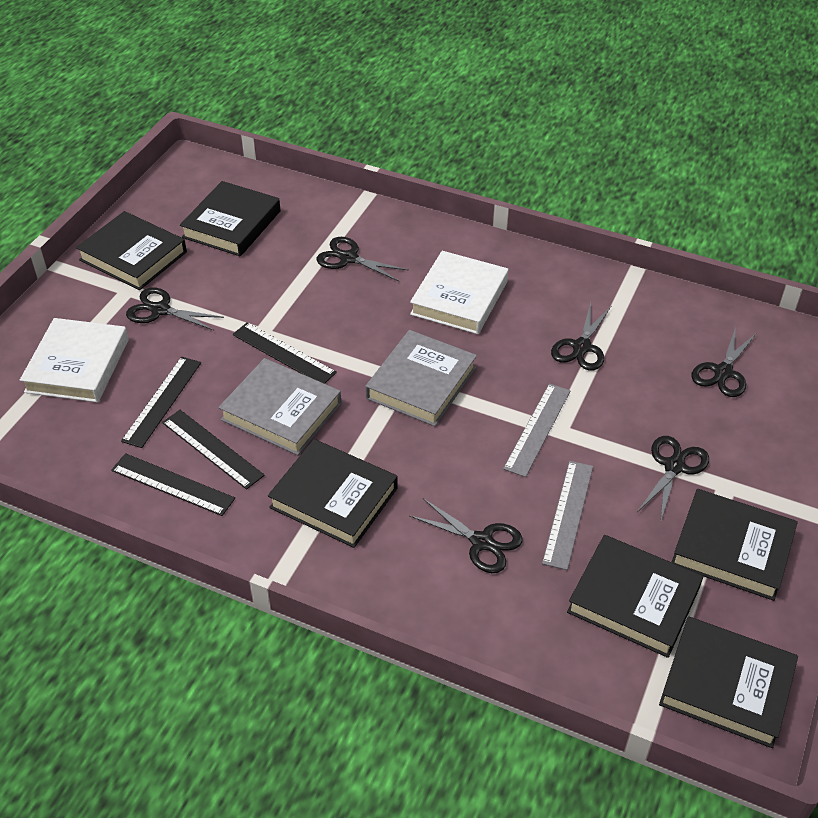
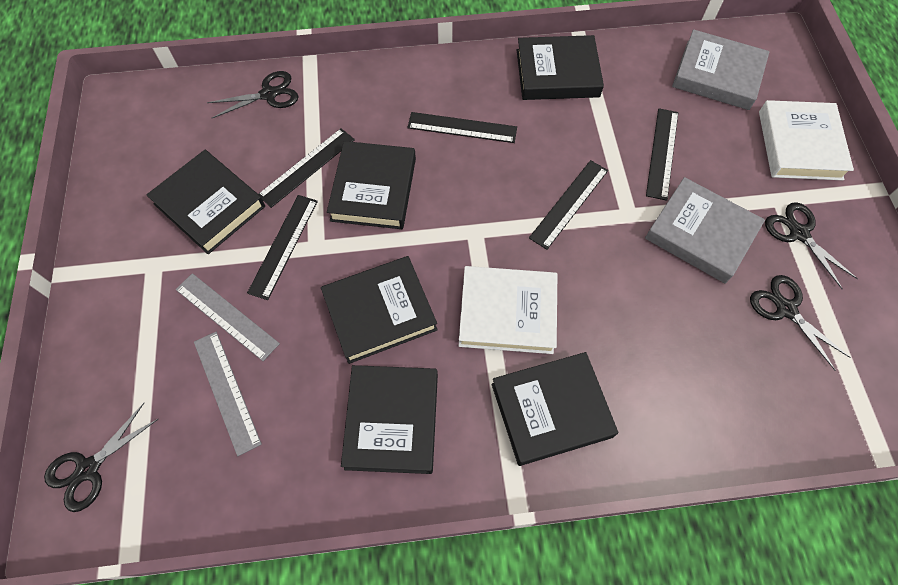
black ruler: [111,453,235,516] [121,357,201,448] [162,410,265,489] [233,322,337,384] = 4 -> [247,195,318,300] [259,128,355,208] [407,112,517,143] [529,160,608,250] [646,108,678,201] = 5
black scissors: [126,288,224,331] [316,237,409,281] [409,498,523,573] [551,303,611,371] [637,436,709,520] [691,327,757,397] = 6 -> [44,403,159,512] [207,71,299,118] [750,275,851,371] [765,202,858,289] = 4

